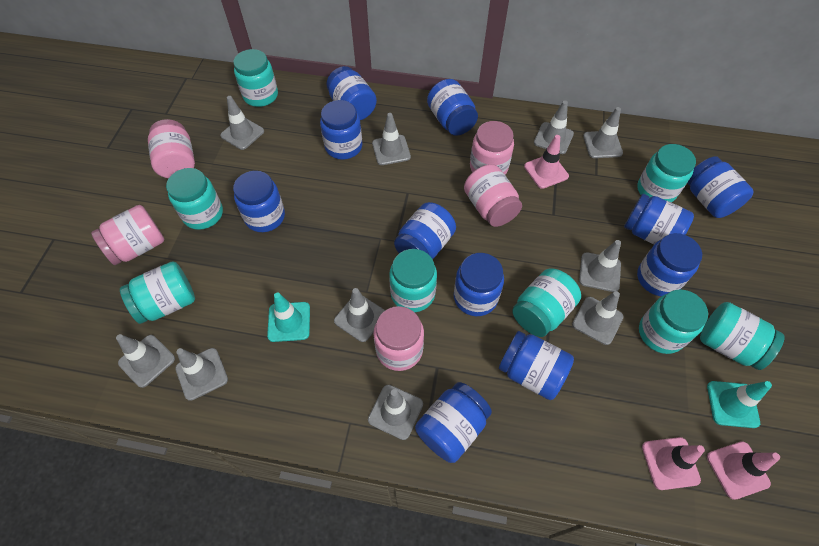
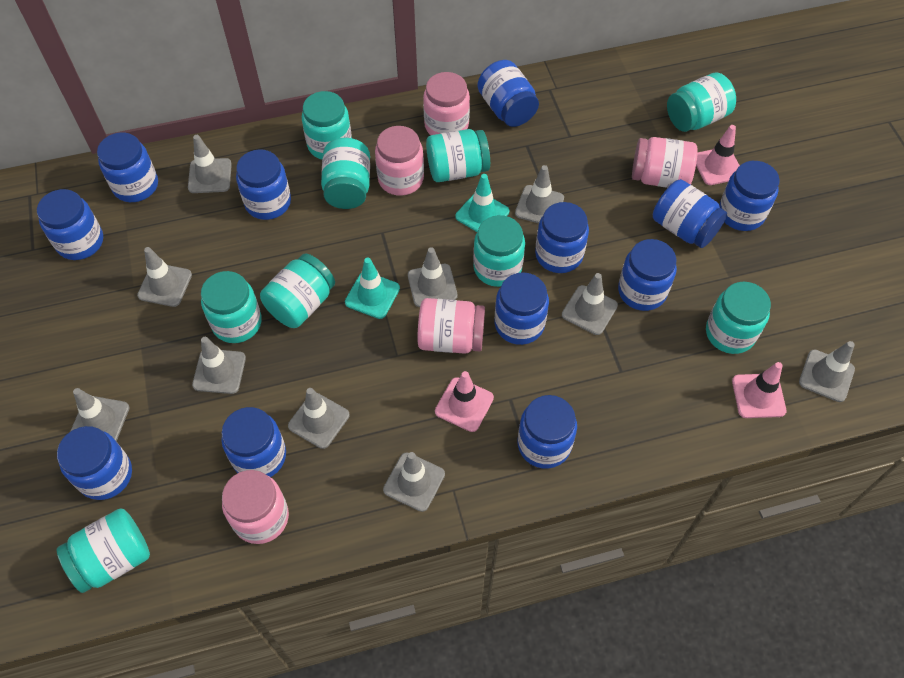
blue jar: [233,171,285,232] [320,100,362,160] [326,66,377,120] [394,202,456,259] [415,382,492,463] [427,79,478,136] [454,253,504,316] [499,331,574,400] [624,194,694,244] [637,233,702,296] [688,156,754,218] = 11 -> [37,189,103,260] [57,426,132,500] [97,132,158,202] [221,407,286,477] [236,149,291,220] [477,60,539,127] [495,272,549,345] [518,395,577,469] [535,202,589,273] [618,239,677,311] [653,179,727,248] [719,161,780,231] = 12
turquoise jar: [120,261,195,324] [166,168,223,230] [233,49,278,107] [389,249,437,312] [512,268,581,337] [637,144,696,202] [639,289,708,354] [700,302,785,370] = 8 -> [57,508,150,593] [201,271,262,343] [260,253,335,328] [302,91,352,159] [321,138,370,209] [426,129,490,182] [473,215,525,287] [667,73,736,132] [706,282,771,354] = 9

